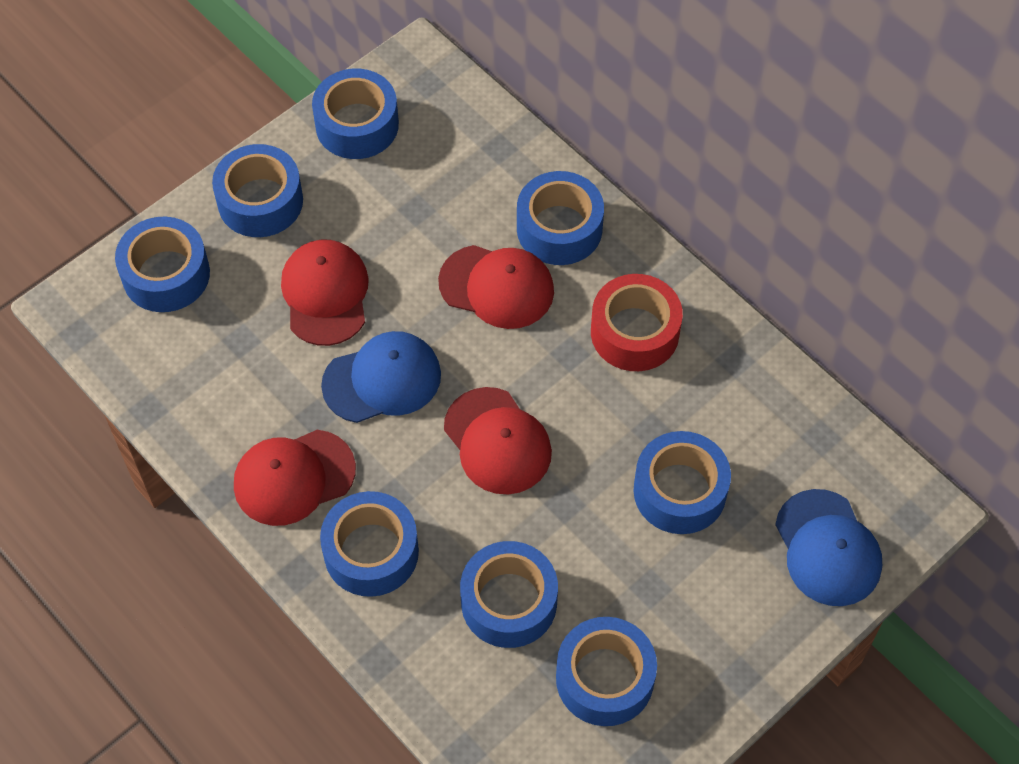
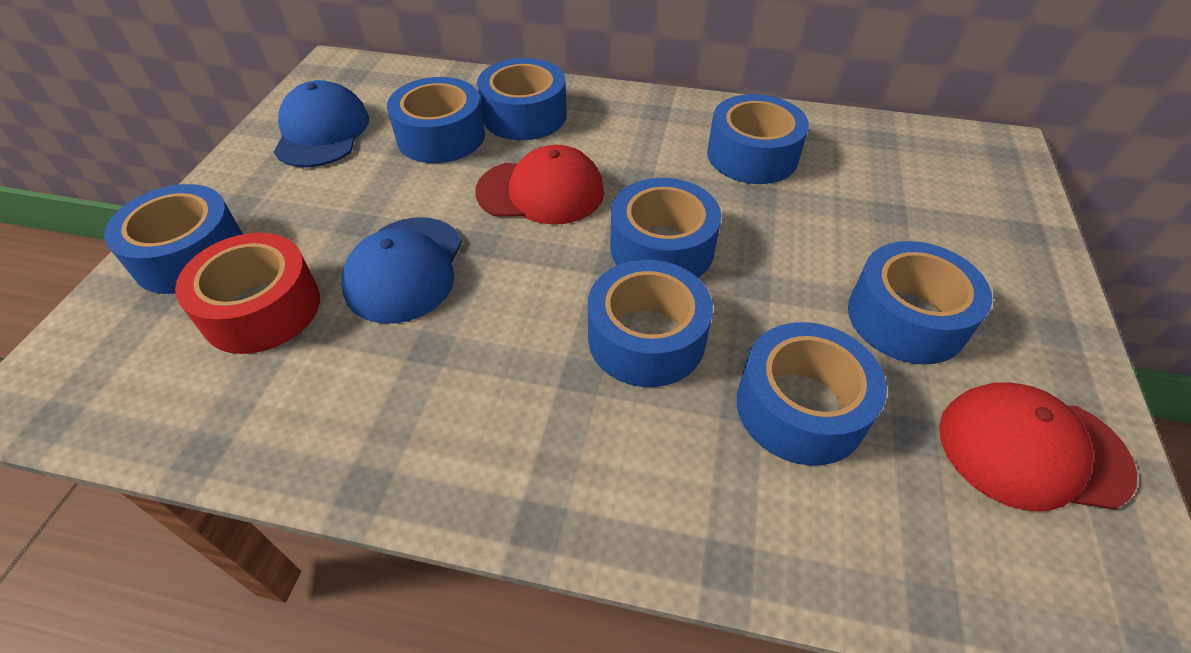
red cap: [234,430,356,526] [281,240,369,346] [438,245,554,329] [444,387,552,494] = 4 -> [475,145,604,225] [939,382,1137,511] = 2

